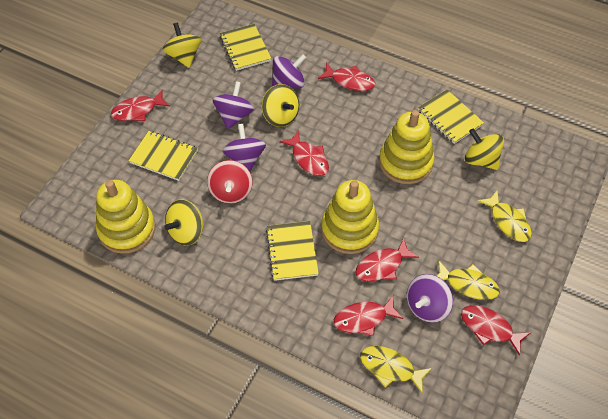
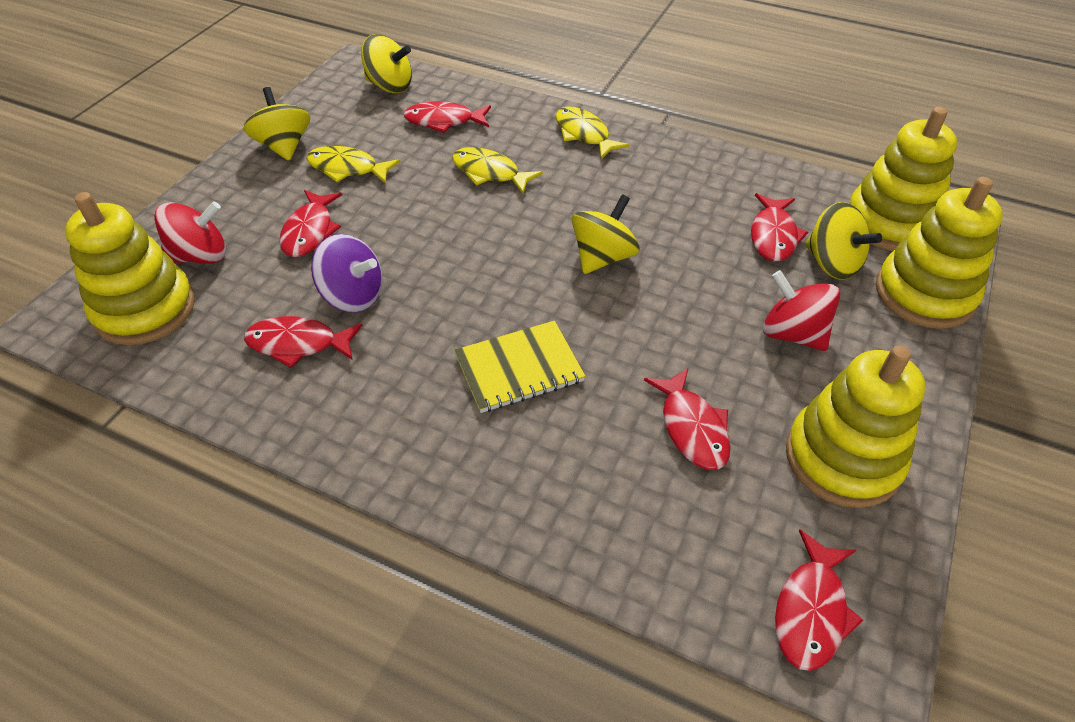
purple spinning top: [212,81,254,129] [223,124,266,171] [272,55,306,88] [407,274,453,323] = 4 -> [311,234,383,312] = 1
red spinning top: [207,160,253,204] = 1 -> [154,201,226,264] [763,270,840,351] = 2
yellow notebook: [128,131,198,181] [220,24,271,71] [266,221,319,281] [418,89,484,144] = 4 -> [454,321,586,413] = 1
yellow stacking toy: [96,180,155,254] [321,180,379,254] [379,110,434,184] = 3 -> [65,192,195,345] [786,345,925,508] [849,107,958,251] [876,177,1003,329] = 4

